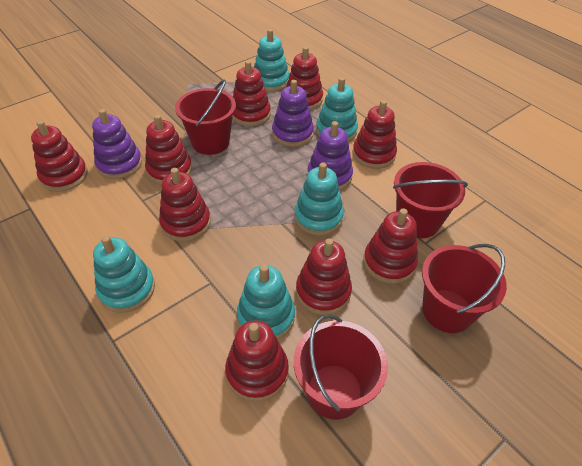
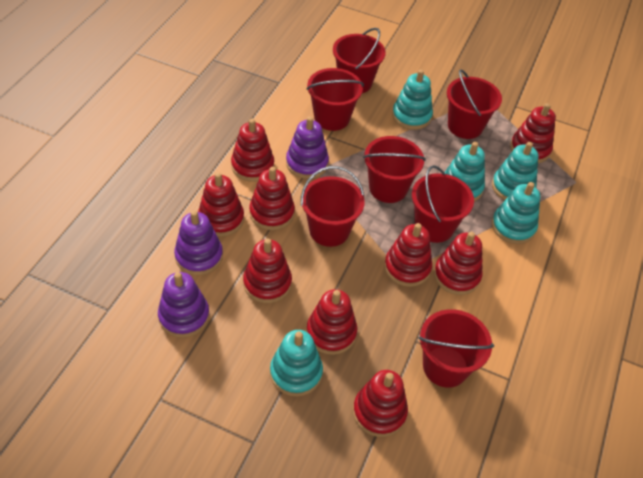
red bucket: [175,80,236,155] [294,314,388,420] [393,162,468,238] [422,244,507,333] = 4 -> [301,166,365,247] [306,68,364,131] [333,28,386,93] [363,136,426,203] [412,165,474,243] [418,309,494,388] [447,69,502,139] = 7

